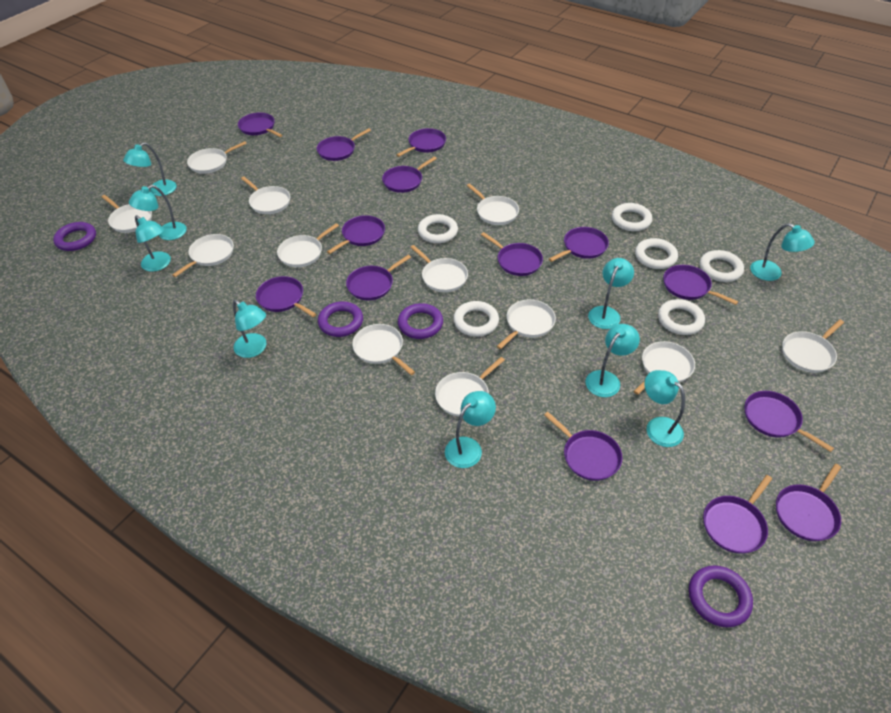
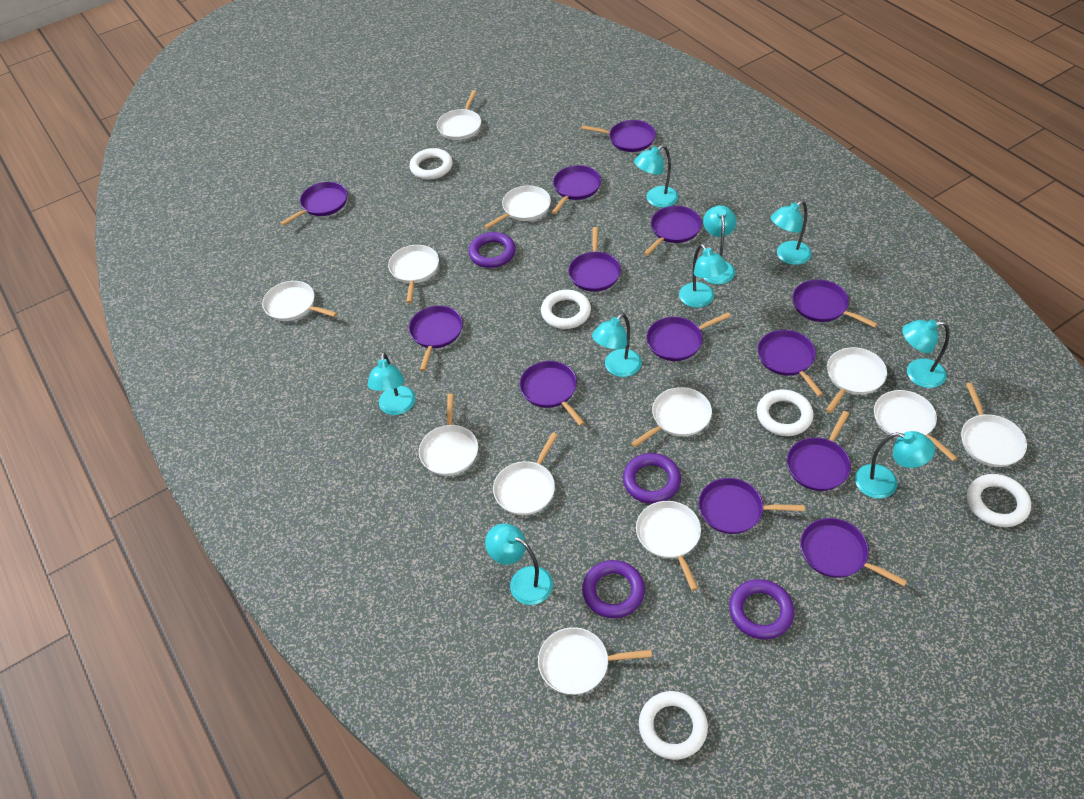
purple pan: [238,112,282,137] [256,276,316,317] [317,128,371,161] [327,215,385,254] [346,255,411,300] [382,156,437,193] [396,128,446,157] [481,232,543,276] [544,412,623,481] [549,227,609,262] [663,265,738,305] [703,475,772,554] [744,391,834,452] [776,464,841,541] = 14 -> [280,182,347,226] [409,306,463,371] [520,361,585,426] [552,165,601,214] [568,227,621,292] [581,120,656,152] [644,206,702,256] [646,312,731,361] [698,478,805,534] [757,330,823,397] [787,411,851,491] [792,279,878,328] [800,518,907,586] = 13
white ring: [418,214,458,243] [453,301,499,337] [612,203,652,231] [635,238,678,269] [658,299,705,335] [700,250,744,282] = 6 -> [409,148,453,180] [541,290,591,329] [639,691,708,760] [757,389,814,436] [967,474,1031,527] = 5

